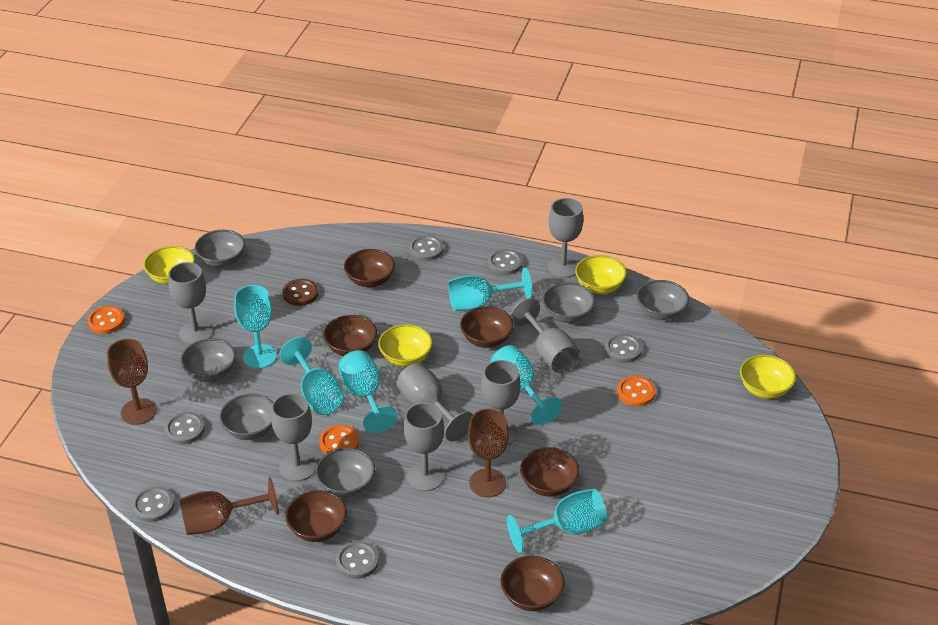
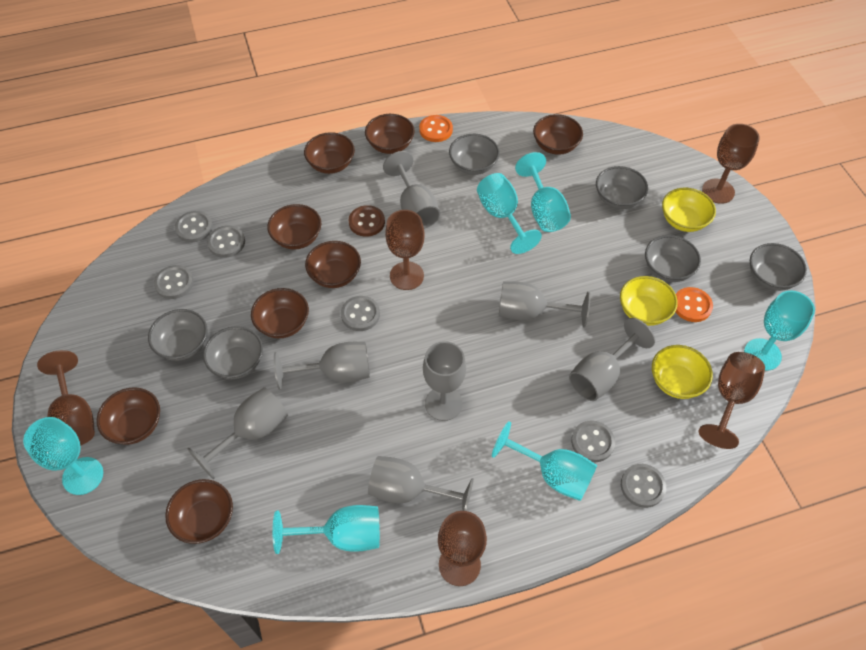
brown bowl: [285,490,347,542] [323,315,377,356] [344,249,395,287] [460,306,514,348] [501,556,565,611] [520,447,580,497] = 6 -> [97,387,160,445] [165,479,233,544] [251,288,309,338] [267,204,321,249] [304,132,355,174] [305,241,361,288] [365,114,415,154] [533,114,583,155] = 8
brown goblet: [107,339,157,425] [179,477,279,535] [468,408,509,497] = 3 -> [37,350,95,446] [385,210,425,290] [438,511,487,586] [699,352,765,449] [702,124,760,204] = 5
orange button: [87,306,125,334] [319,425,359,454] [617,376,656,406] = 3 -> [419,115,453,142] [676,287,713,322] = 2
yellow bowl: [144,246,195,284] [378,324,433,367] [575,255,627,294] [740,355,796,399] = 4 -> [620,276,678,326] [652,345,713,399] [662,188,716,232] = 3

